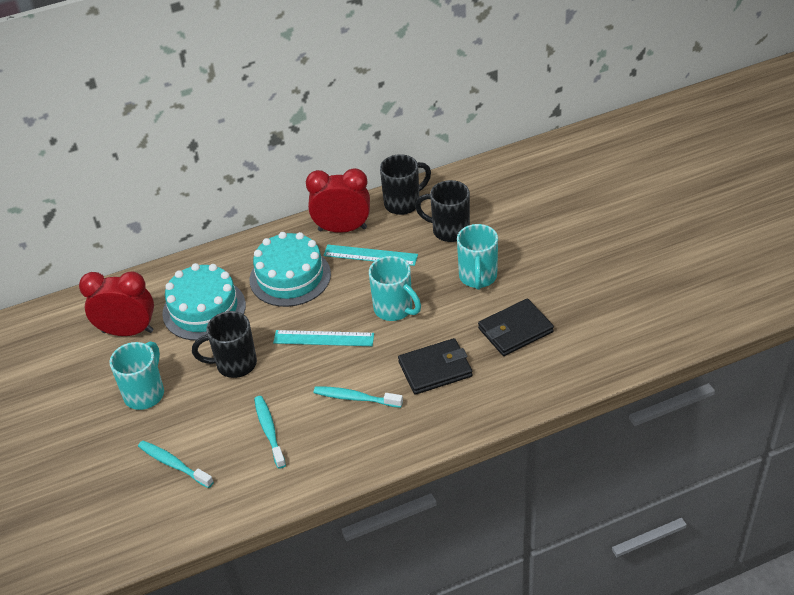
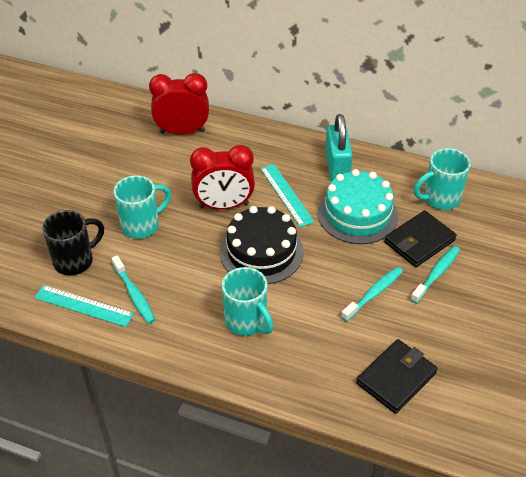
black cake: none = 0 -> [220,206,304,284] = 1
black mug: [192,311,257,378] [380,154,431,215] [415,180,470,242] = 3 -> [42,210,104,275] = 1
turquoise cake: [162,263,246,340] [250,232,331,307] = 2 -> [318,169,398,244] = 1
turquoise padlock: none = 0 -> [325,114,353,181] = 1

